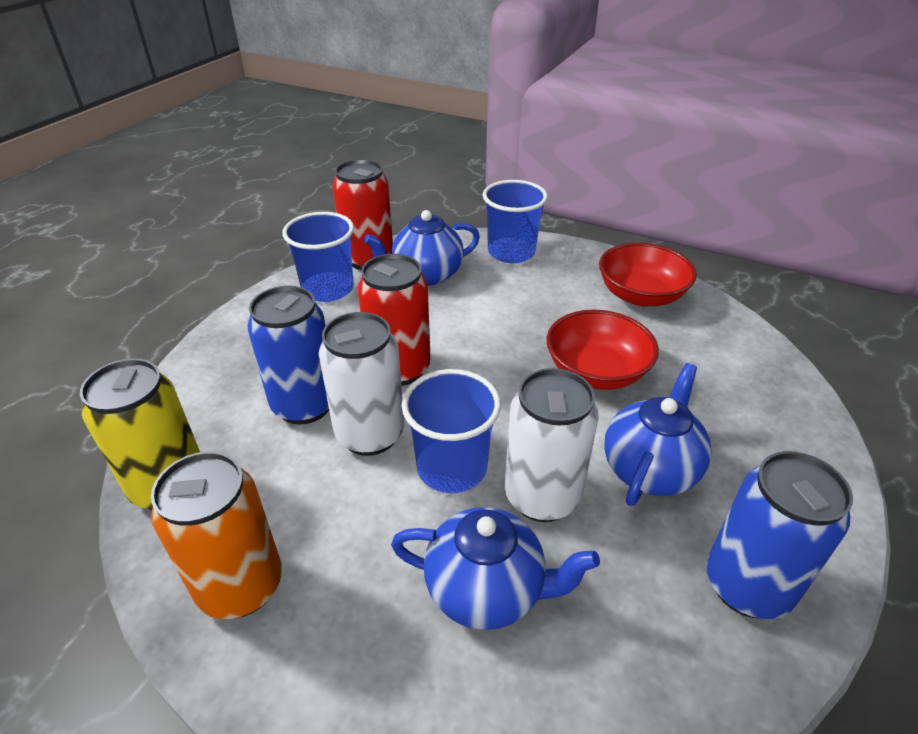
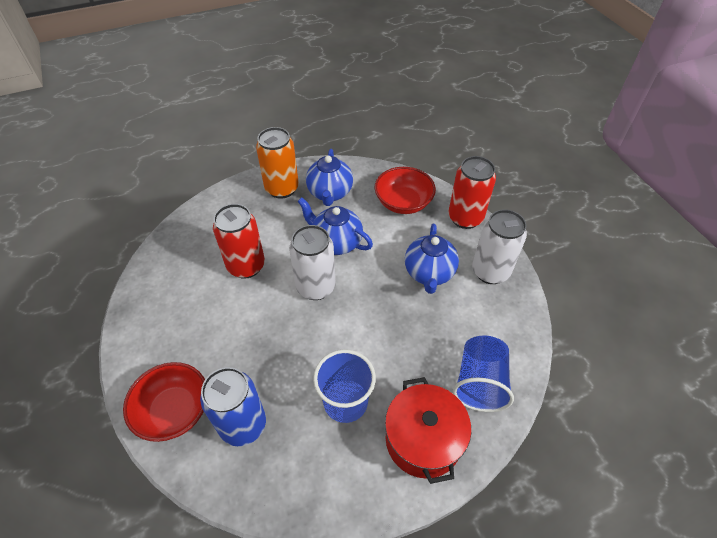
blue can: [247,286,329,425] [707,451,853,619] = 2 -> [200,367,266,446] = 1
blue cup: [282,212,354,302] [402,369,501,493] [483,180,548,263] = 3 -> [313,349,376,423] [453,335,514,412] = 2
red pot: none = 0 -> [385,377,471,484] = 1
yellow can: [80,358,200,510] = 1 -> none = 0

